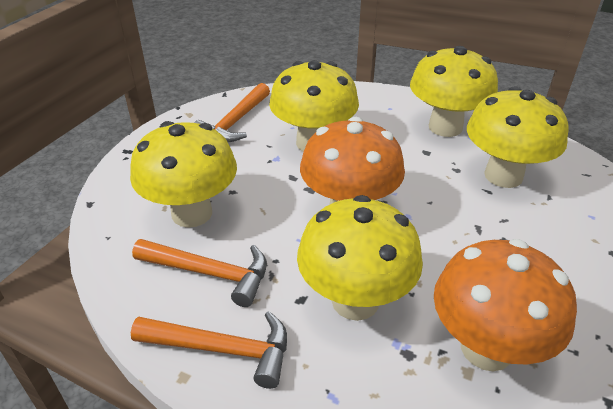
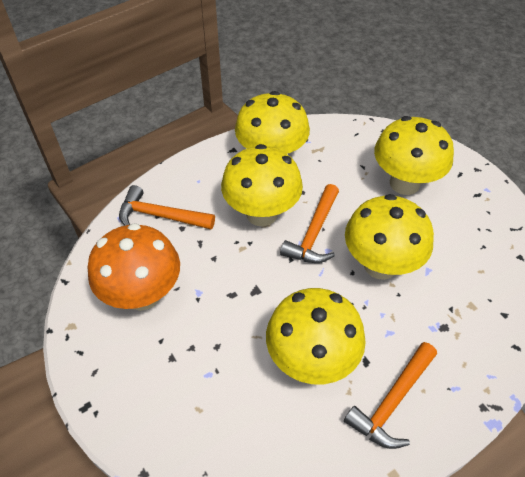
orange mushroom: [300,117,405,204] [434,239,577,371] = 2 -> [88,223,180,311] = 1

